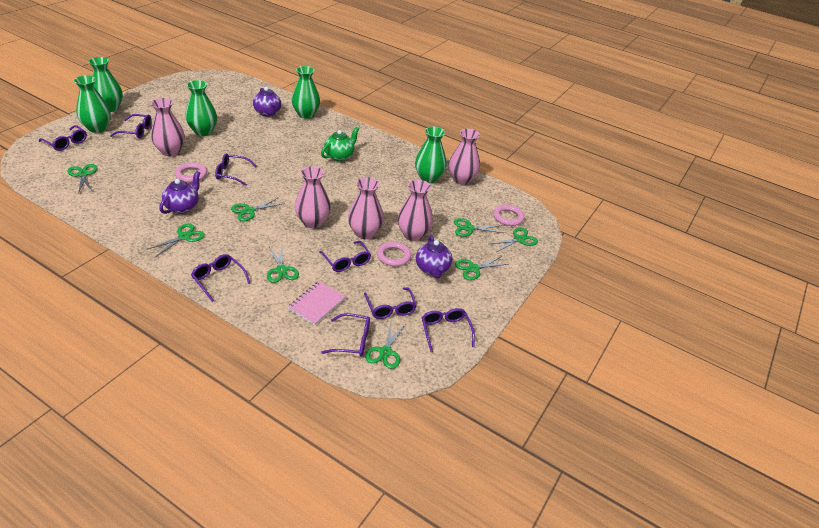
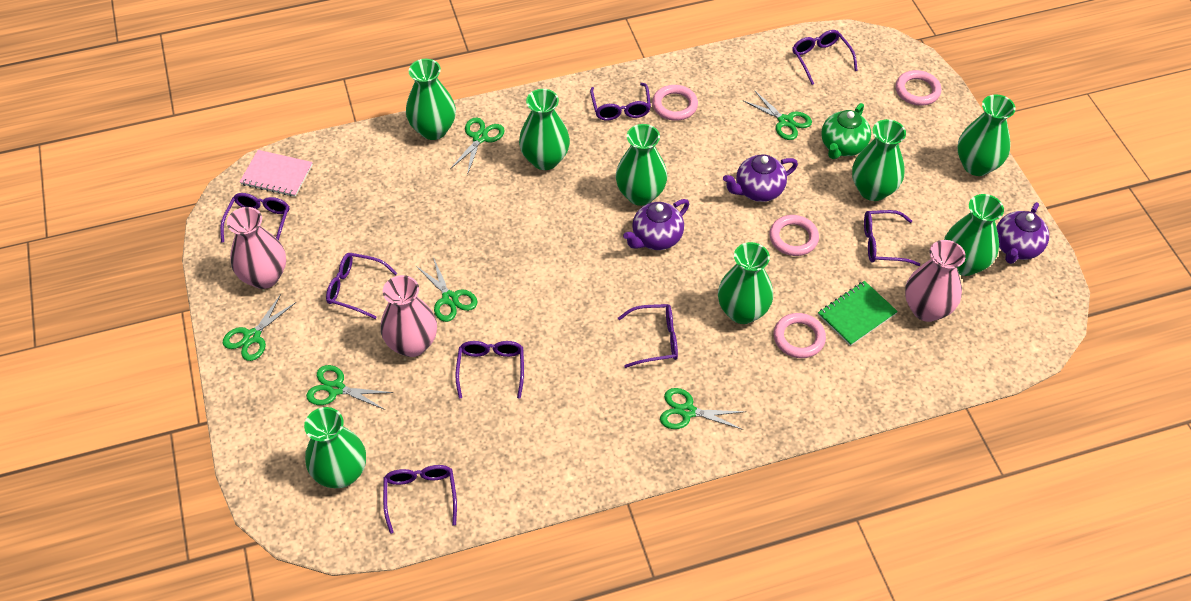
green notebook: none = 0 -> [818,281,898,346] = 1
green scissors: [67,164,98,194] [148,223,205,256] [231,197,282,221] [267,244,299,283] [365,323,405,369] [454,218,503,237] [455,256,509,280] [489,228,538,252] = 8 -> [223,294,296,361] [306,365,393,410] [416,257,478,322] [450,118,505,175] [660,388,746,430] [743,90,812,140] = 6
green vase: [74,75,111,133] [88,57,123,112] [185,80,217,136] [292,66,320,119] [415,126,447,183] = 5 -> [304,407,366,488] [406,59,456,140] [519,89,570,170] [616,124,667,206] [718,242,773,324] [852,119,906,201] [944,194,1004,276] [957,94,1015,176] = 8
pink ring: [175,162,207,183] [377,241,411,266] [493,204,524,226] = 3 -> [652,85,698,121] [769,215,819,256] [774,313,826,358] [896,70,941,106] = 4
pink vase: [151,98,185,156] [295,166,331,228] [348,177,384,239] [398,180,433,241] [449,129,480,185] = 5 -> [227,207,286,289] [381,275,437,357] [905,240,966,322] = 3

